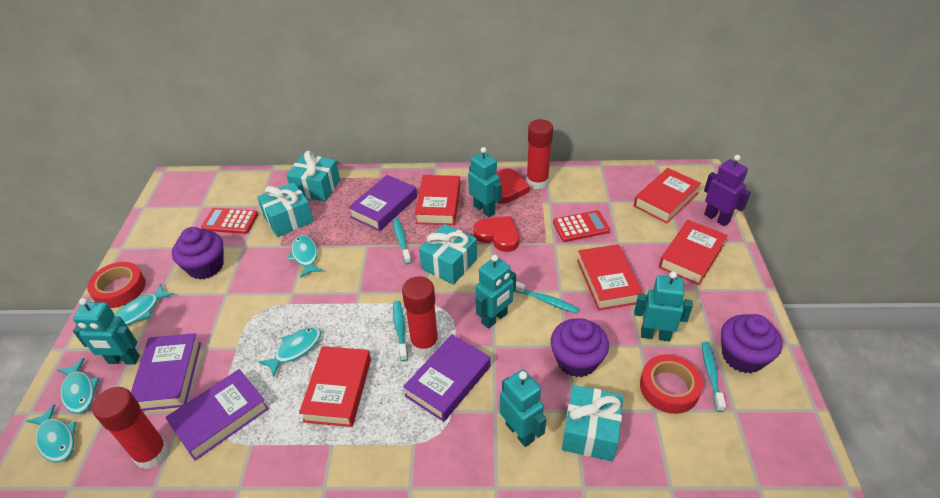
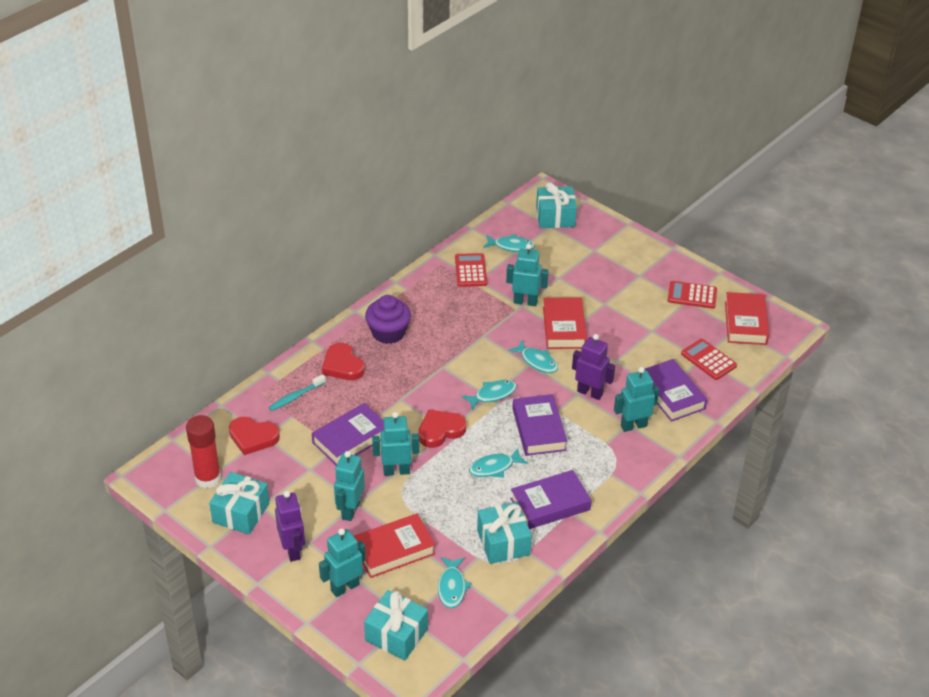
purple cupcake: [172,227,223,280] [551,318,609,377] [721,314,782,373] = 3 -> [365,295,411,344] = 1
purple robot: [704,155,751,226] = 1 -> [275,491,305,562] [572,334,615,400] = 2
red book: [299,346,371,427] [415,175,460,225] [577,244,643,310] [634,168,701,224] [659,220,728,285] = 5 -> [354,513,436,578] [543,297,587,349] [725,292,769,345] = 3
red calculator: [201,208,258,234] [553,210,610,242] = 2 -> [455,253,487,287] [668,281,717,309] [681,339,737,380] = 3
red glue stick: [92,387,169,469] [402,276,439,356] [526,119,553,189] = 3 -> [186,415,221,488] = 1
red heart: [474,216,520,252] [495,168,530,204] = 2 -> [229,417,280,455] [322,343,365,380] [418,409,466,448] = 3
red tape: [87,262,146,308] [640,354,703,414] = 2 -> none = 0
turquoise toothbrush: [393,218,411,264] [393,301,408,362] [515,281,579,314] [702,342,726,412] = 4 -> [268,374,326,411] = 1

